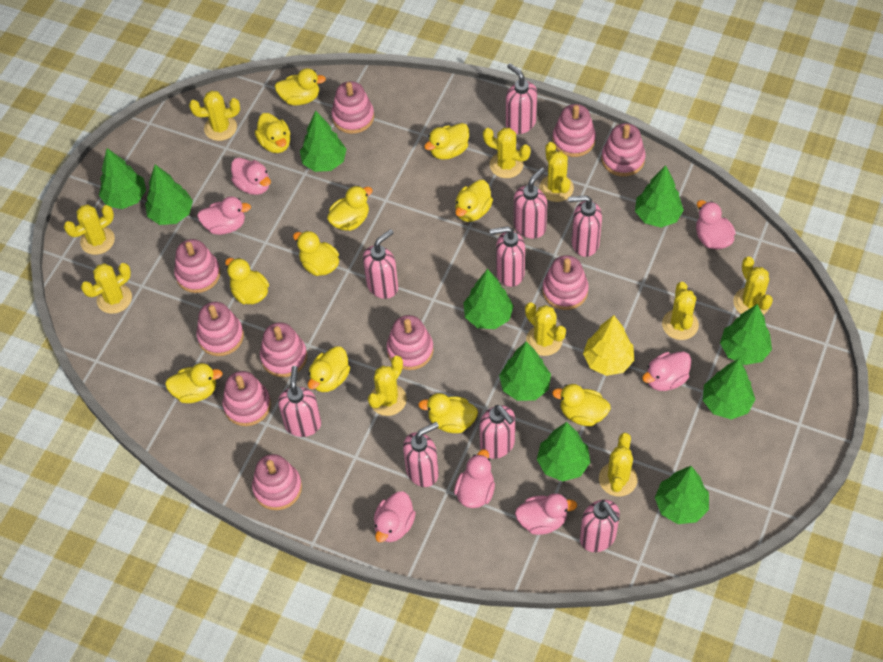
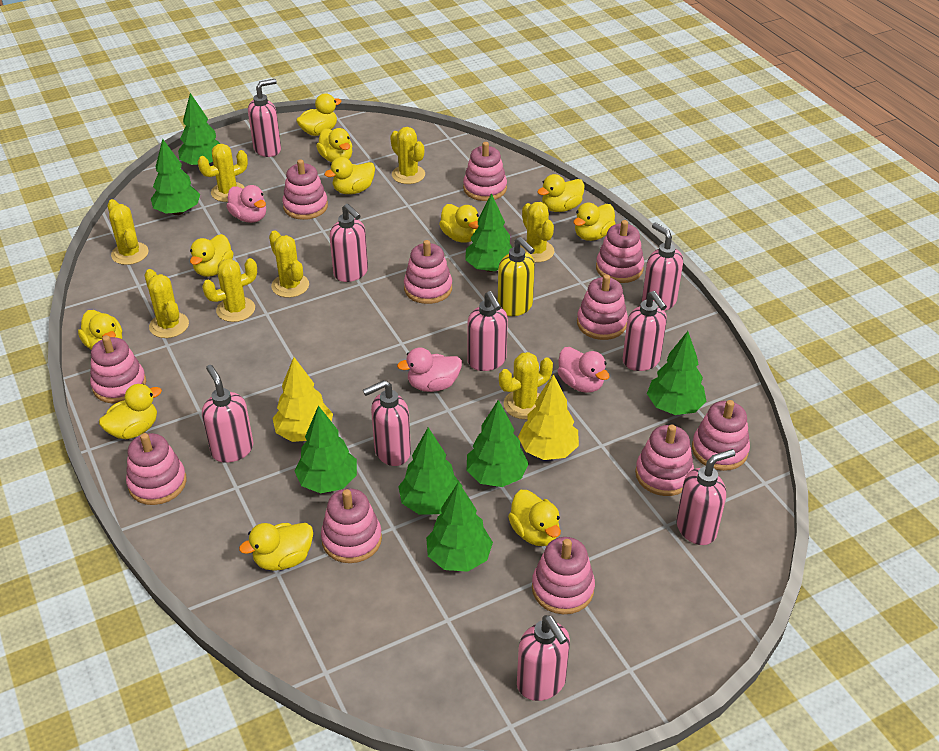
green tree: [99,148,146,209] [145,164,193,225] [300,111,346,172] [463,269,514,329] [499,341,551,401] [537,422,591,481] [635,165,684,228] [655,466,709,524] [703,359,755,420] [720,304,772,365] = 10 -> [151,139,200,215] [178,93,220,165] [294,406,357,493] [398,428,462,515] [426,482,493,572] [465,193,512,272] [467,400,529,487] [647,331,707,415] = 8
pink duck: [197,196,251,235] [231,158,271,195] [374,491,416,542] [454,449,495,508] [515,493,577,535] [642,352,691,391] [696,200,736,250] = 7 -> [226,185,266,223] [397,348,462,392] [558,347,609,393] = 3
pink stacking toy: [174,239,221,293] [196,302,244,356] [222,371,271,426] [252,454,302,510] [260,322,307,377] [331,81,374,134] [387,315,434,370] [542,255,589,310] [553,104,596,157] [601,123,645,176] = 10 -> [90,335,146,403] [126,433,187,505] [282,159,328,220] [321,488,382,563] [404,240,452,304] [463,142,507,201] [532,537,595,614] [577,274,628,340] [596,220,644,283] [635,425,694,496] [692,400,750,471] = 11
yellow cactus: [64,205,115,255] [81,263,132,314] [189,90,240,141] [368,356,407,416] [483,128,531,178] [525,303,566,356] [539,142,574,202] [599,433,637,497] [662,282,699,340] [733,256,773,315] = 10 -> [107,199,148,265] [145,269,189,338] [198,144,248,202] [202,258,257,322] [269,230,309,298] [390,127,425,184] [499,352,553,419] [520,202,555,262] = 8
yellow soap dispenser: none = 0 -> [498,237,535,316] = 1
yellow tree: [583,315,634,376] = 1 -> [273,357,333,442] [518,374,579,460] = 2

